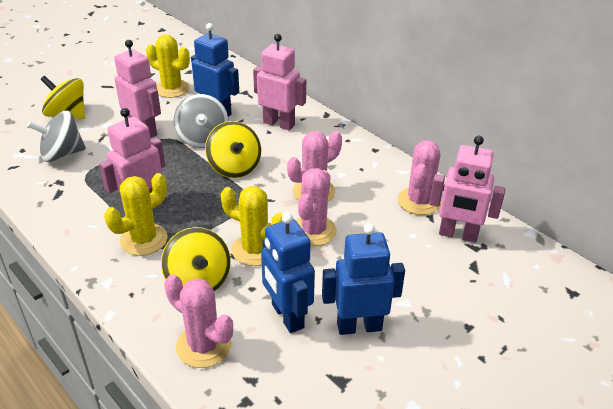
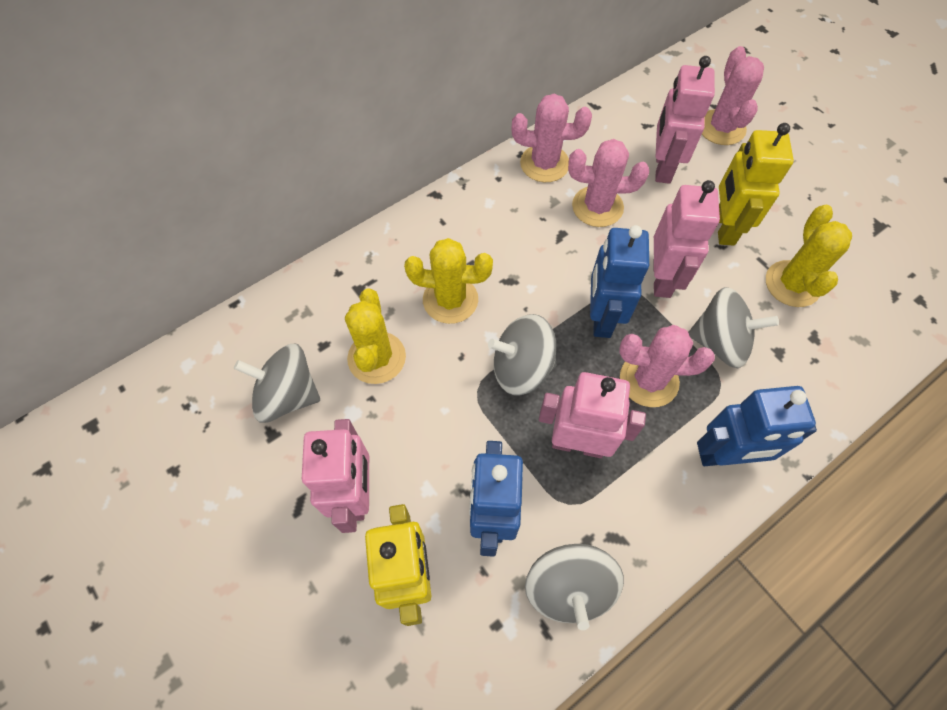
grey spinning top: [27,111,86,162] [174,94,228,148] = 2 -> [234,344,320,423] [488,314,557,395] [525,544,624,630] [688,287,779,369] = 4
yellow robot: none = 0 -> [365,504,431,626] [718,123,794,246] = 2
yellow spinning top: [41,76,85,119] [161,227,231,291] [205,121,261,178] = 3 -> none = 0

